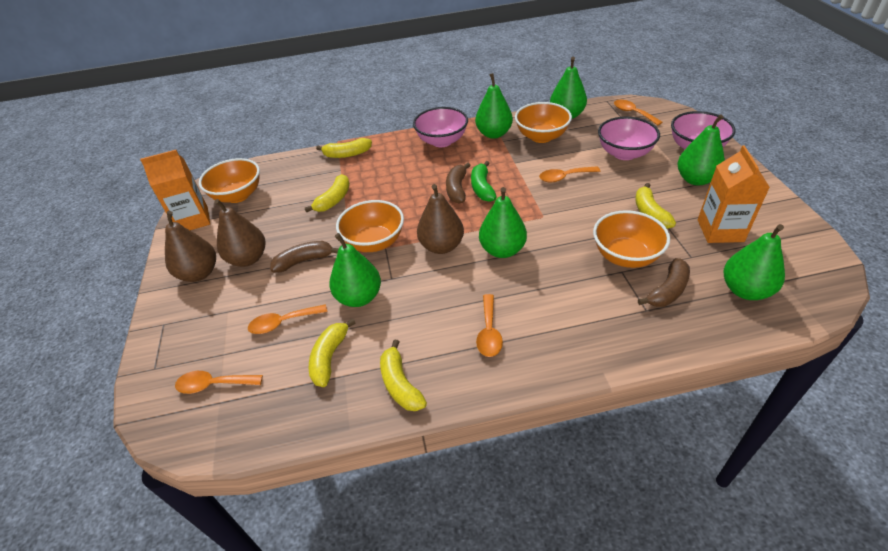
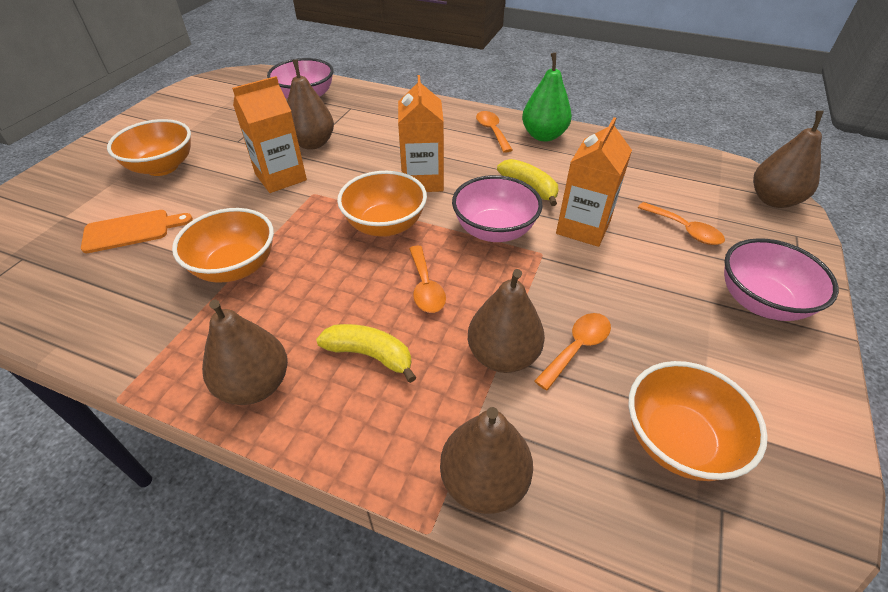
brown banana: [270,241,339,273] [446,163,471,204] [638,258,690,307] = 3 -> none = 0
brown pear: [165,211,216,282] [214,199,265,267] [417,184,464,254] = 3 -> [202,300,288,405] [287,59,334,150] [440,407,533,514] [468,269,545,373] [753,111,824,208] = 5
green banana: [471,161,497,202] = 1 -> none = 0
green pear: [329,233,381,307] [475,73,513,139] [479,187,527,258] [550,57,587,119] [677,114,725,186] [724,224,785,300] = 6 -> [522,53,572,142] = 1
orange carton: [140,150,210,230] [698,145,770,243] = 2 -> [232,76,307,193] [398,75,444,192] [556,117,632,247] = 3
orange cutting board: none = 0 -> [81,210,193,253] = 1
orange spoon: [175,371,263,394] [248,304,327,334] [476,294,503,357] [539,166,600,182] [614,100,663,125] = 5 -> [409,246,446,313] [476,111,512,153] [534,313,611,391] [638,202,725,245] = 4
yellow banana: [305,174,350,212] [309,318,356,387] [316,138,372,158] [380,339,427,411] [635,183,676,229] = 5 -> [316,324,417,383] [497,159,558,206] = 2

